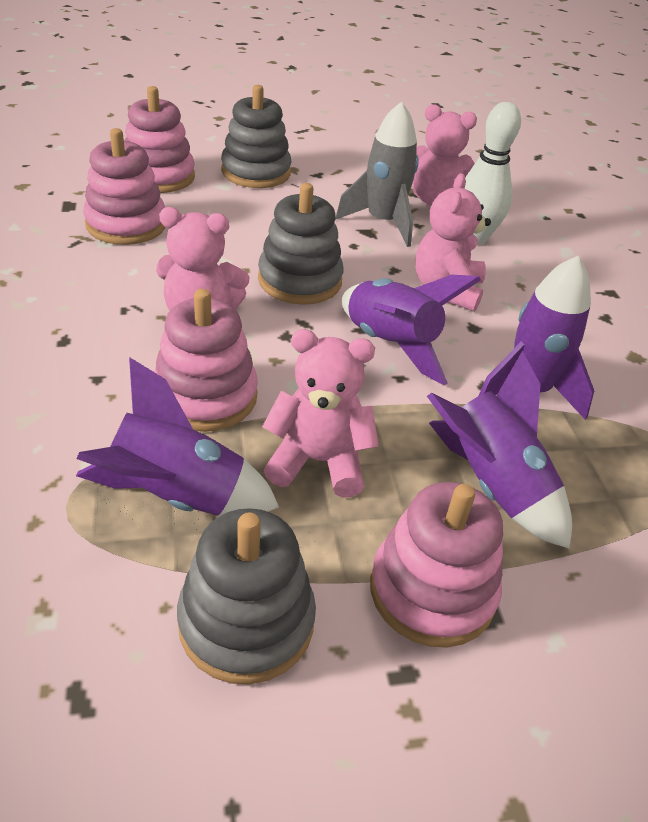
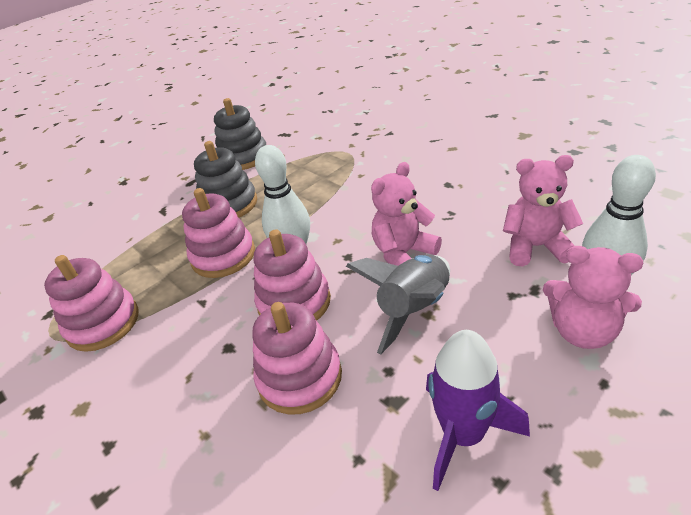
grey stacking toy: [177,508,316,685] [221,85,291,188] [258,183,344,305] = 3 -> [194,141,257,218] [214,98,266,170] = 2
pink teddy bear: [156,207,250,311] [262,329,379,498] [412,104,477,206] [415,173,491,311] = 4 -> [371,162,442,266] [503,155,583,267] [543,246,643,349] = 3
purple rocket: [76,358,279,516] [342,275,481,385] [427,351,572,549] [478,256,594,420] = 4 -> [426,330,530,491] = 1
white bowling pin: [464,102,521,245] = 1 -> [255,145,310,244] [582,155,656,275] = 2

